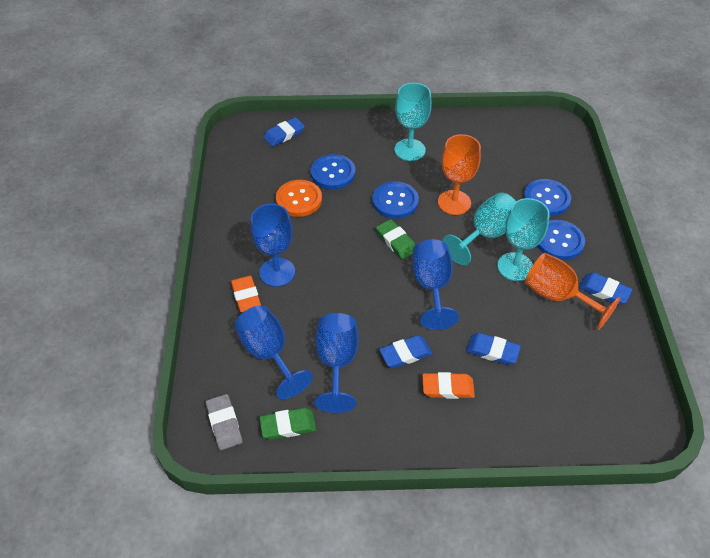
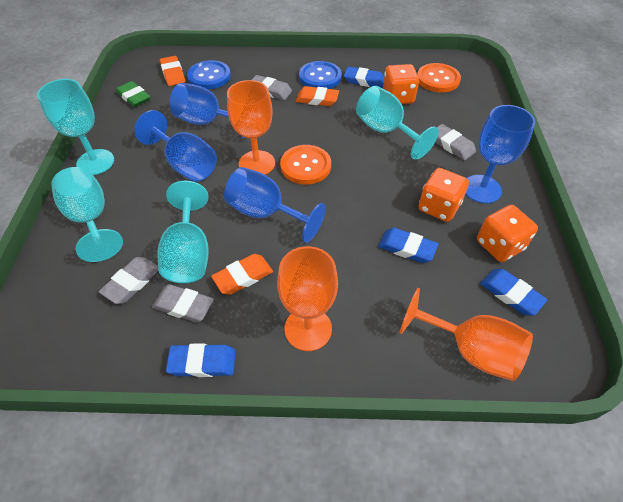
blue button: [311,154,355,189] [372,181,419,219] [524,179,571,216] [537,220,585,260] = 4 -> [187,60,231,89] [299,61,342,89] = 2
green eraser: [259,408,316,440] [376,219,416,260] = 2 -> [116,81,150,107] = 1
grey eraser: [206,394,242,450] = 1 -> [99,257,158,304] [152,284,214,323] [252,75,292,100] [435,124,476,160] = 4
orange button: [276,180,322,217] = 1 -> [280,145,331,185] [417,63,461,92] = 2
orange dice: none = 0 -> [383,64,419,104] [419,168,469,222] [477,205,538,262] = 3
orange eraser: [231,275,261,312] [422,372,475,399] = 2 -> [160,56,185,86] [211,254,273,295] [296,86,339,106] = 3
orange goblet: [438,134,481,215] [525,253,621,330] = 2 -> [227,80,275,175] [277,246,338,351] [400,288,533,381] = 3
turquoise goblet: [394,83,432,161] [443,193,516,265] [497,198,550,281] = 3 -> [37,79,114,175] [52,167,123,262] [157,181,209,283] [356,86,439,160] = 4

